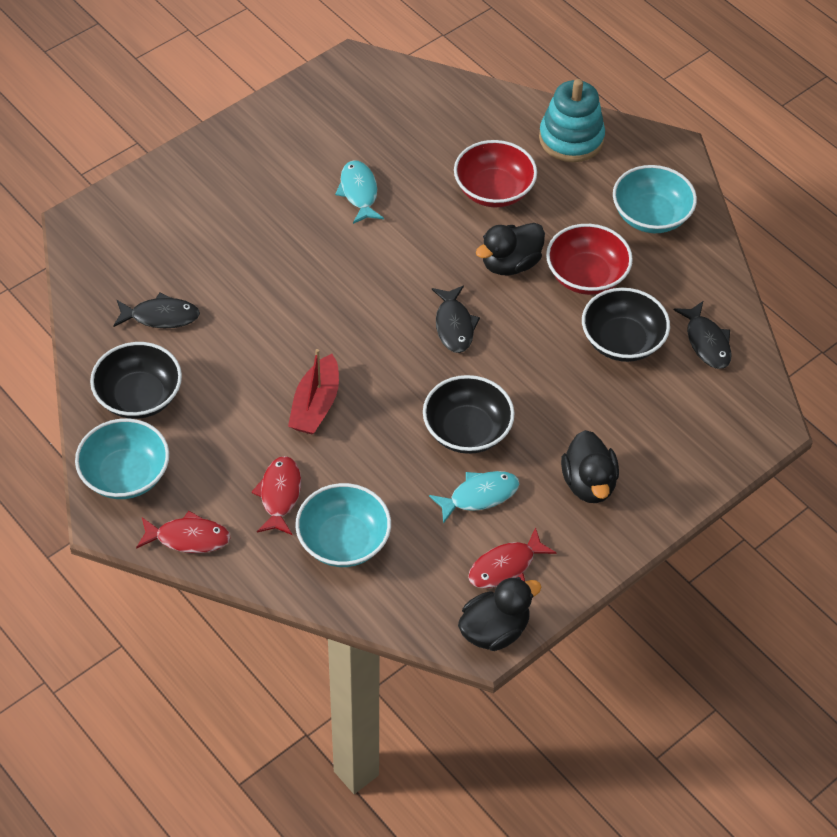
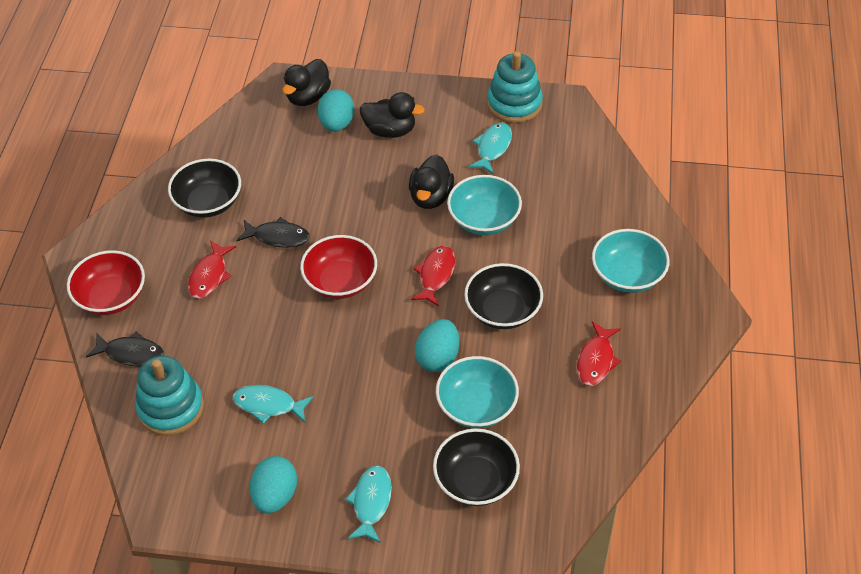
black fish: [113,293,200,328] [432,285,480,353] [673,301,732,369] = 3 -> [86,331,164,367] [237,217,310,248] = 2
red boat: [288,349,339,435] = 1 -> none = 0
turquoise egg: none = 0 -> [250,456,297,514] [317,89,355,132] [415,319,459,372] = 3
turquoise fish: [335,160,384,224] [429,471,519,524] = 2 -> [233,385,313,424] [345,466,392,543] [468,122,512,174] = 3
turquoise stacking toy: [539,79,605,162] = 1 -> [135,356,204,436] [487,51,543,123] = 2

